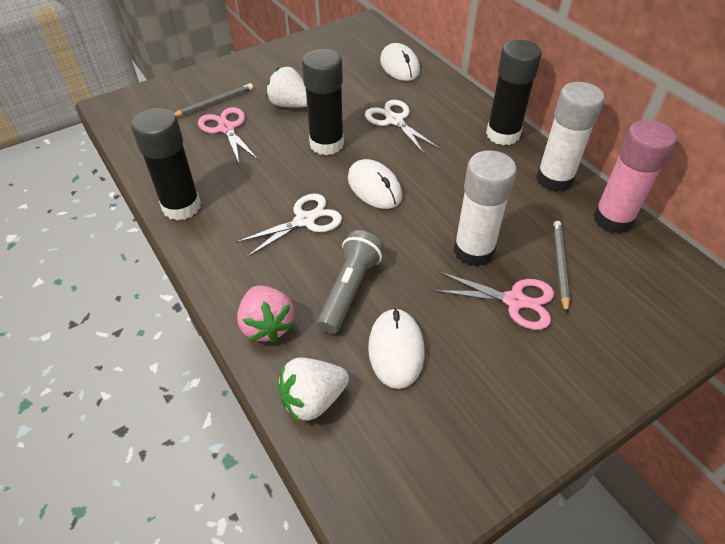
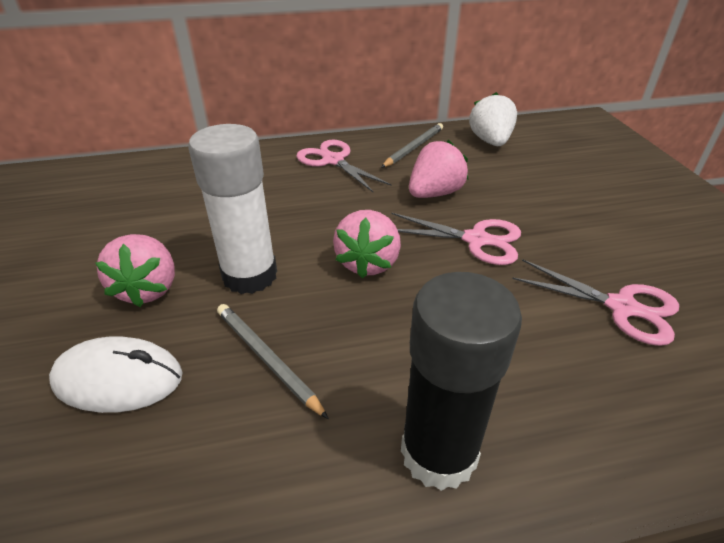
black glue stick: [131,108,201,220] [302,48,344,155] [486,40,542,145] = 3 -> [401,272,522,491] = 1
grey flashlight: [317,230,384,334] = 1 -> none = 0
pink glue stick: [593,120,676,234] = 1 -> none = 0
pink scissors: [198,107,258,165] [434,272,554,330] = 2 -> [296,140,391,192] [391,213,521,265] [512,259,679,346] = 3
pink strawberry: [237,285,294,343] = 1 -> [95,234,175,307] [333,210,401,278] [409,140,469,198] = 3
white glue stick: [454,150,517,267] [536,82,605,192] = 2 -> [188,124,277,294] = 1
white mouse: [348,159,402,209] [368,308,424,389] [380,43,420,81] = 3 -> [49,336,183,413] = 1
white scissors: [235,194,342,258] [365,100,440,155] = 2 -> none = 0
white strawberry: [266,67,307,108] [278,358,349,423] = 2 -> [469,92,517,146] = 1

